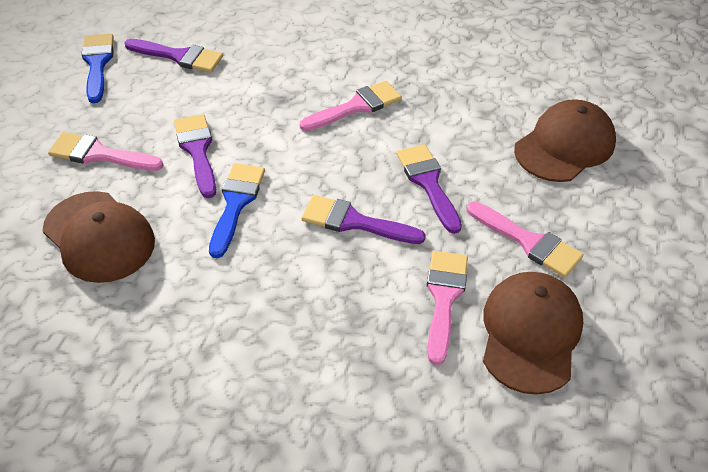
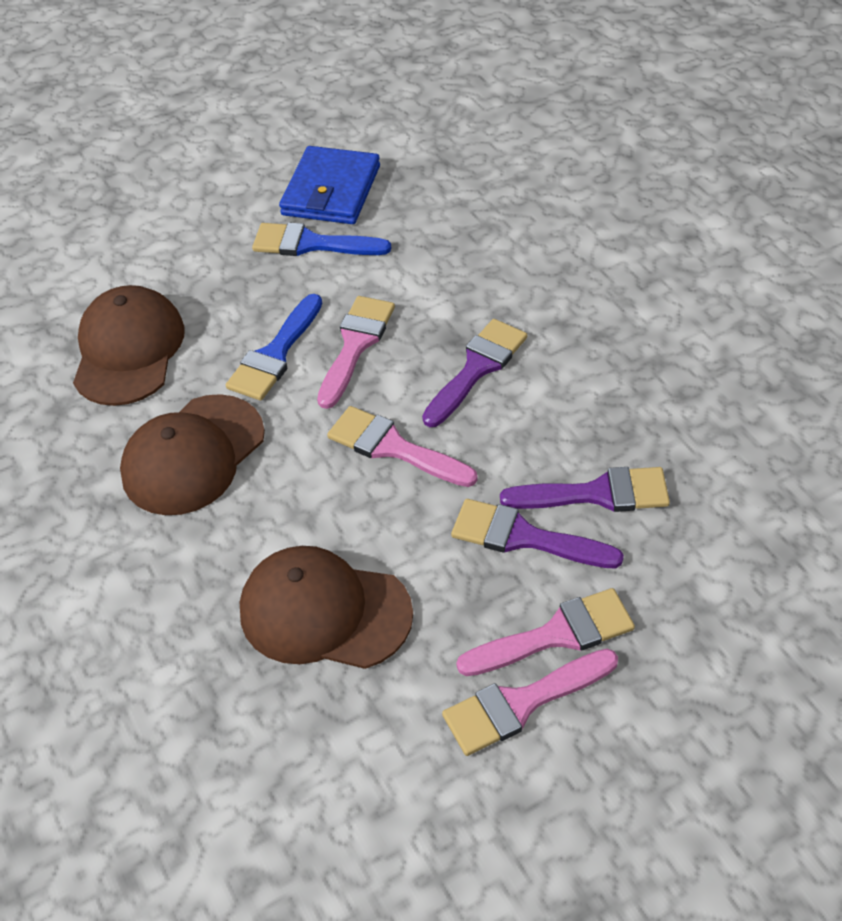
blue wallet: none = 0 -> [279,146,380,224] = 1
purple brush: [124,39,223,73] [174,114,216,198] [301,195,426,244] [396,144,462,234] = 4 -> [422,319,527,427] [451,499,624,568] [500,467,670,512] = 3

